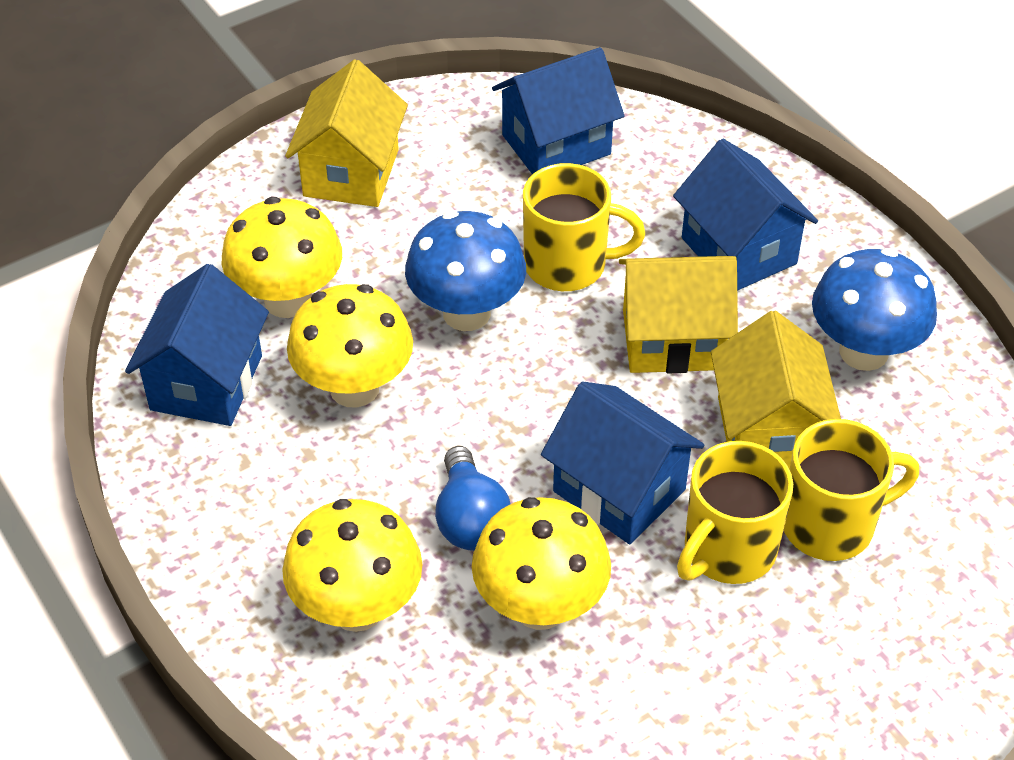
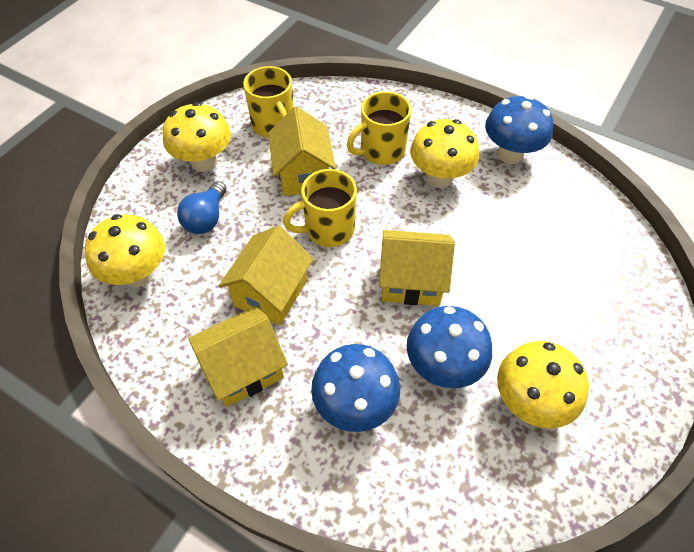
blue house: [125,264,269,426] [492,47,624,175] [541,381,704,544] [673,139,818,291] = 4 -> none = 0
blue mushroom: [405,211,526,331] [812,248,937,371] = 2 -> [311,344,400,432] [406,306,492,388] [485,95,553,164] = 3
yellow house: [285,59,408,207] [619,256,738,373] [711,311,841,469] = 3 -> [188,306,288,407] [219,226,313,326] [268,106,336,196] [379,230,455,306] = 4

